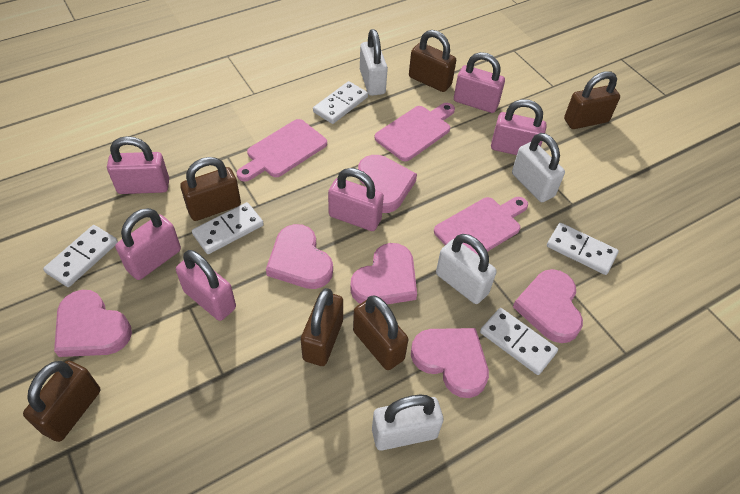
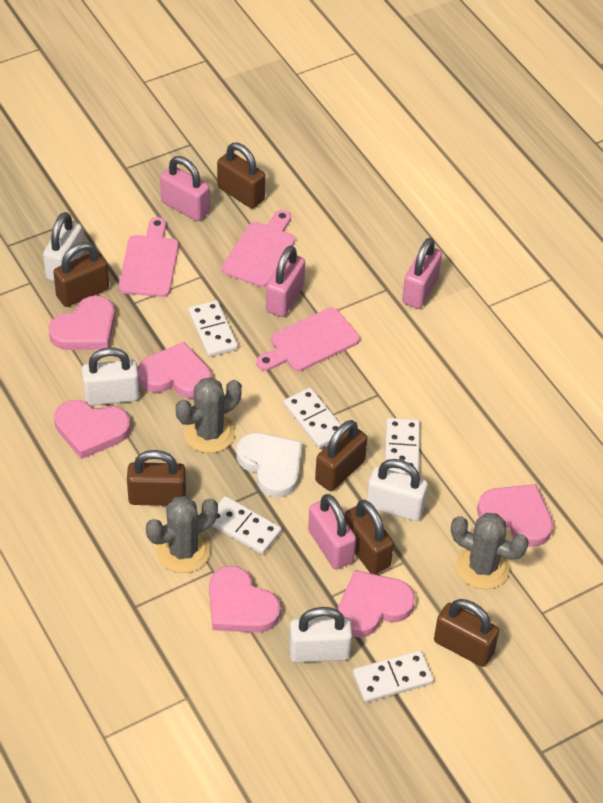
grey cactus: none = 0 -> [146,496,218,573] [176,377,242,453] [451,513,529,589] = 3
pink padlock: [107,136,169,194] [115,208,181,280] [176,250,236,321] [328,168,384,231] [454,52,505,113] [491,99,547,155] = 6 -> [160,156,210,221] [266,245,305,317] [308,494,356,569] [402,238,442,309] = 4
white heart: none = 0 -> [236,433,302,497] = 1

